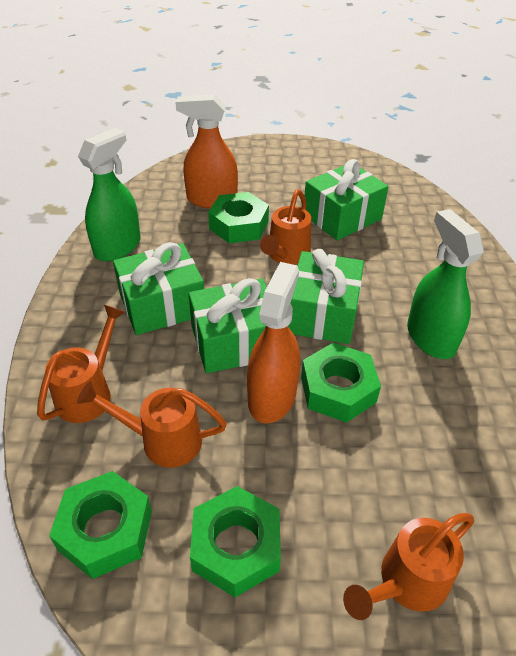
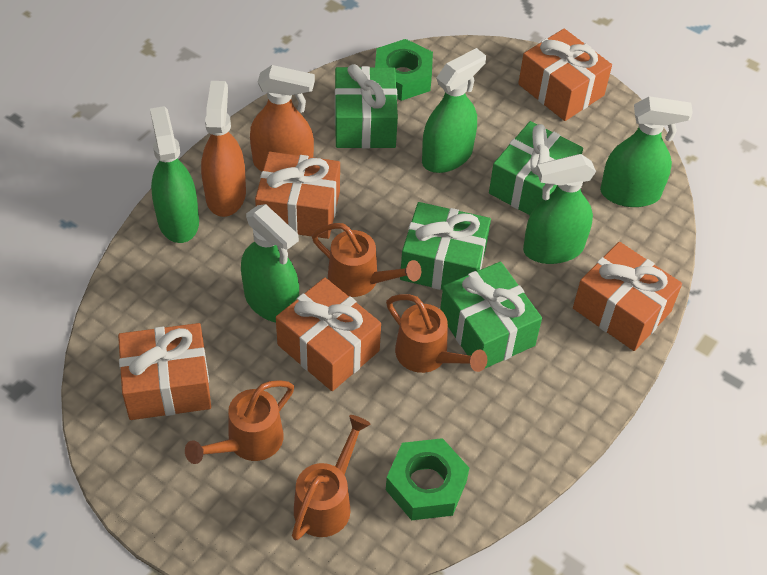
green nut: [49,471,152,579] [190,486,281,597] [208,192,269,243] [301,343,381,423] = 4 -> [375,39,433,101] [386,438,469,520] = 2
green spray bottle: [78,128,141,261] [407,209,484,359] = 2 -> [150,106,199,243] [241,204,299,322] [422,48,486,173] [523,154,596,264] [600,96,693,207] = 5
orange gift: none = 0 -> [118,323,211,420] [255,152,340,239] [276,278,381,391] [518,29,612,121] [573,242,682,351] = 5

